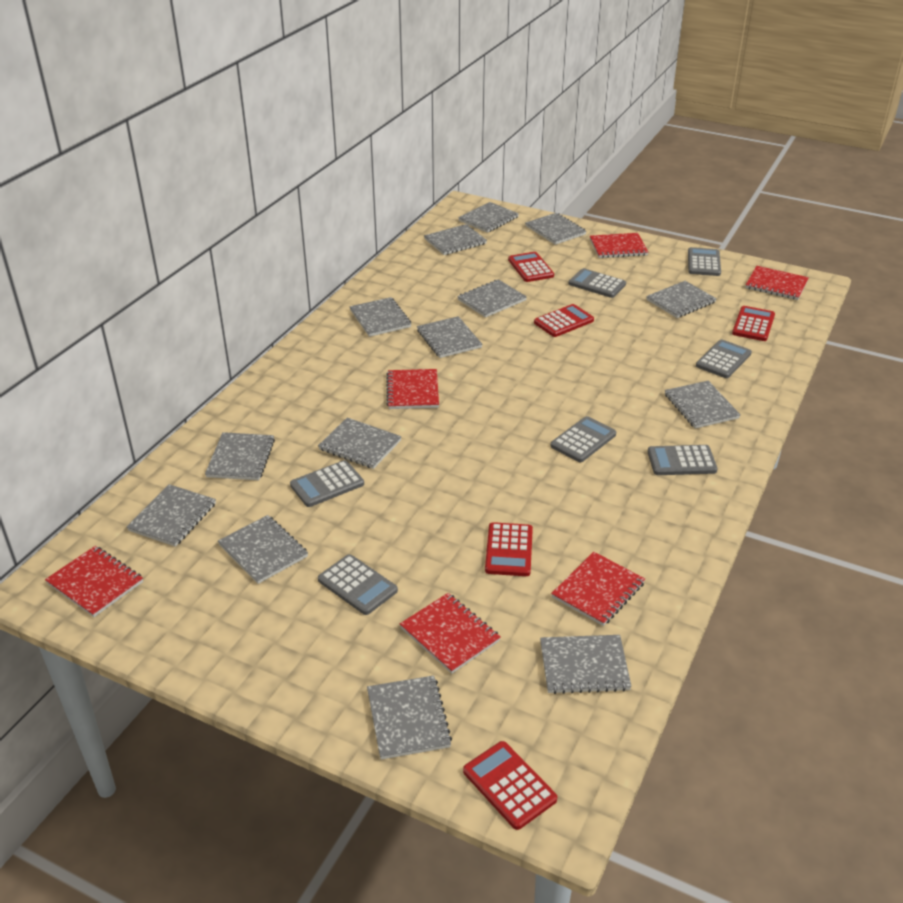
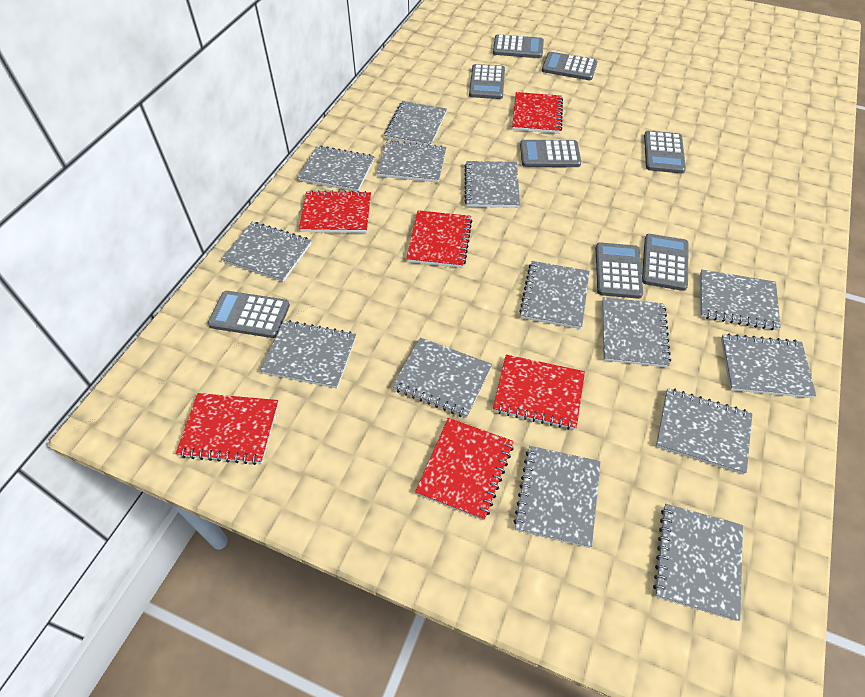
grey calculator: [290,460,364,507] [318,554,398,615] [550,416,616,462] [569,268,626,298] [647,445,718,475] [688,247,721,276] [696,339,752,378] = 7 -> [208,291,290,338] [469,64,505,99] [493,34,544,58] [520,140,581,167] [542,52,597,80] [596,242,643,299] [642,234,689,291] [644,131,686,174] = 8
red calculator: [463,741,557,830] [485,522,533,576] [508,252,554,282] [534,304,594,337] [732,306,775,341] = 5 -> none = 0

